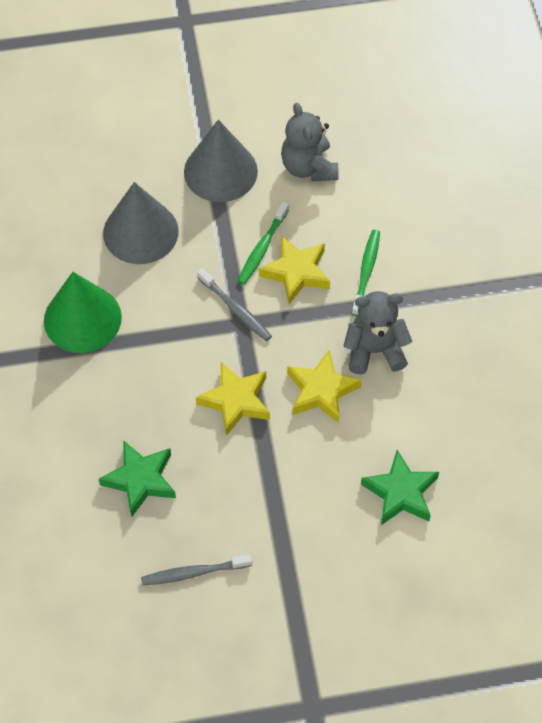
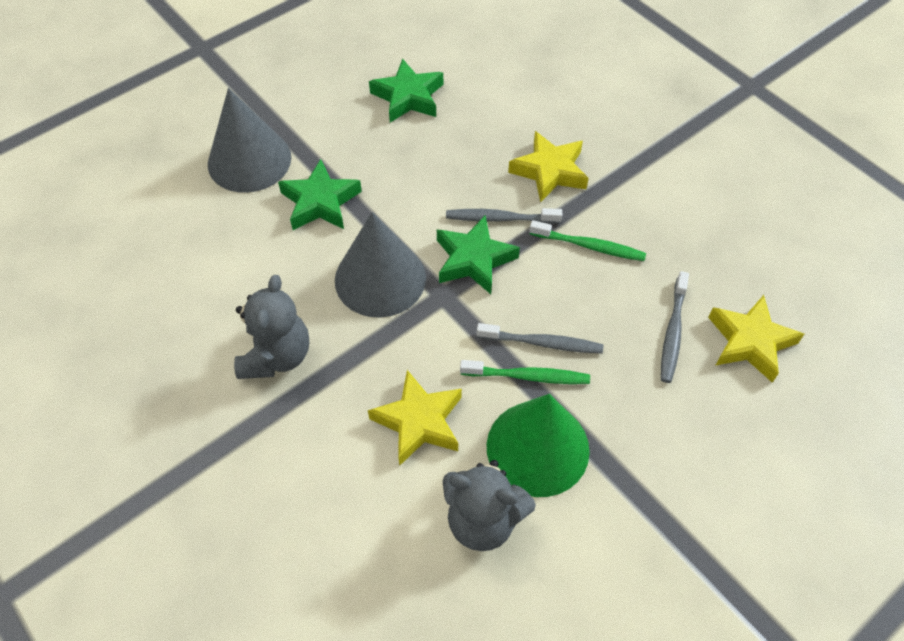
green star: [99,440,176,517] [361,450,439,525] = 2 -> [278,159,362,230] [369,58,443,122] [437,215,520,294] = 3
grey toothbrush: [141,554,252,586] [197,268,272,341] = 2 -> [446,208,562,224] [477,323,603,353] [661,271,689,383] = 3

